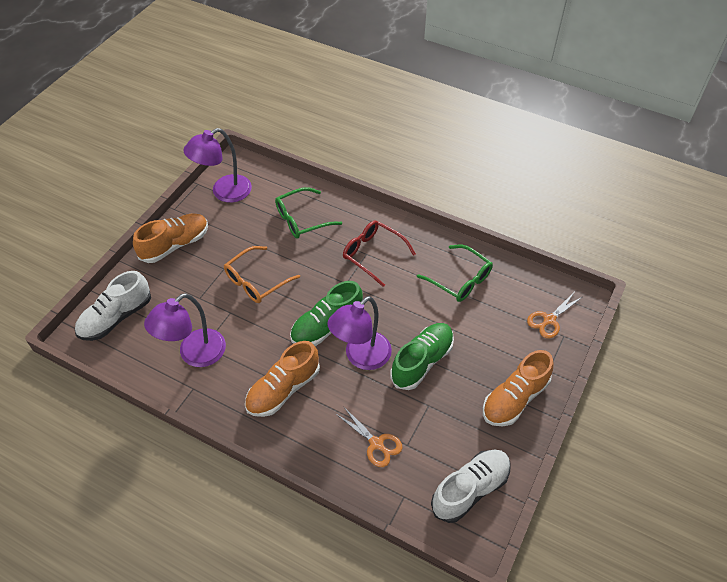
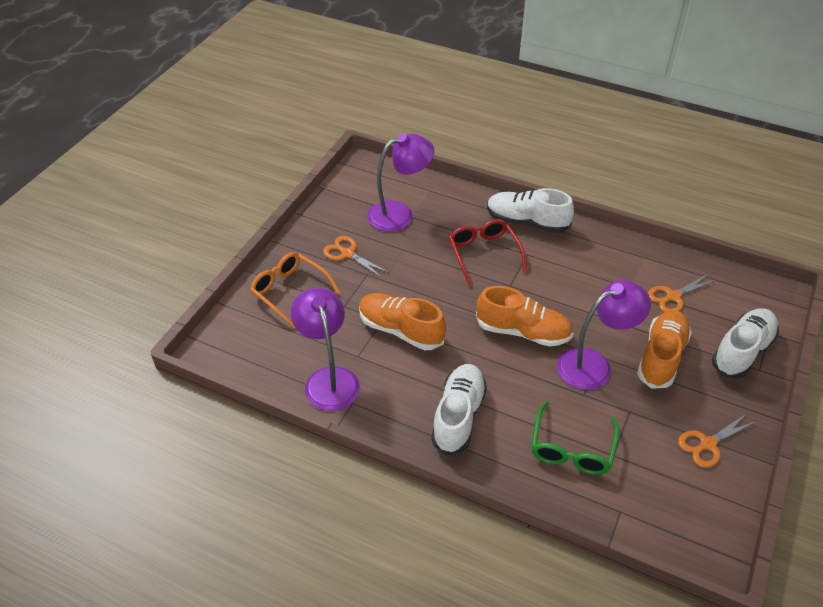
green glasses: [275,187,342,238] [417,245,493,302] = 2 -> [531,401,620,475] = 1
green shoe: [290,281,363,346] [390,323,454,390] = 2 -> none = 0
orange scissors: [336,406,402,467] [527,293,582,338] = 2 -> [323,236,389,278] [648,274,716,312] [678,413,757,468] = 3
white shoe: [75,271,151,341] [431,450,511,523] = 2 -> [431,364,487,455] [487,188,574,233] [712,308,779,379] = 3

